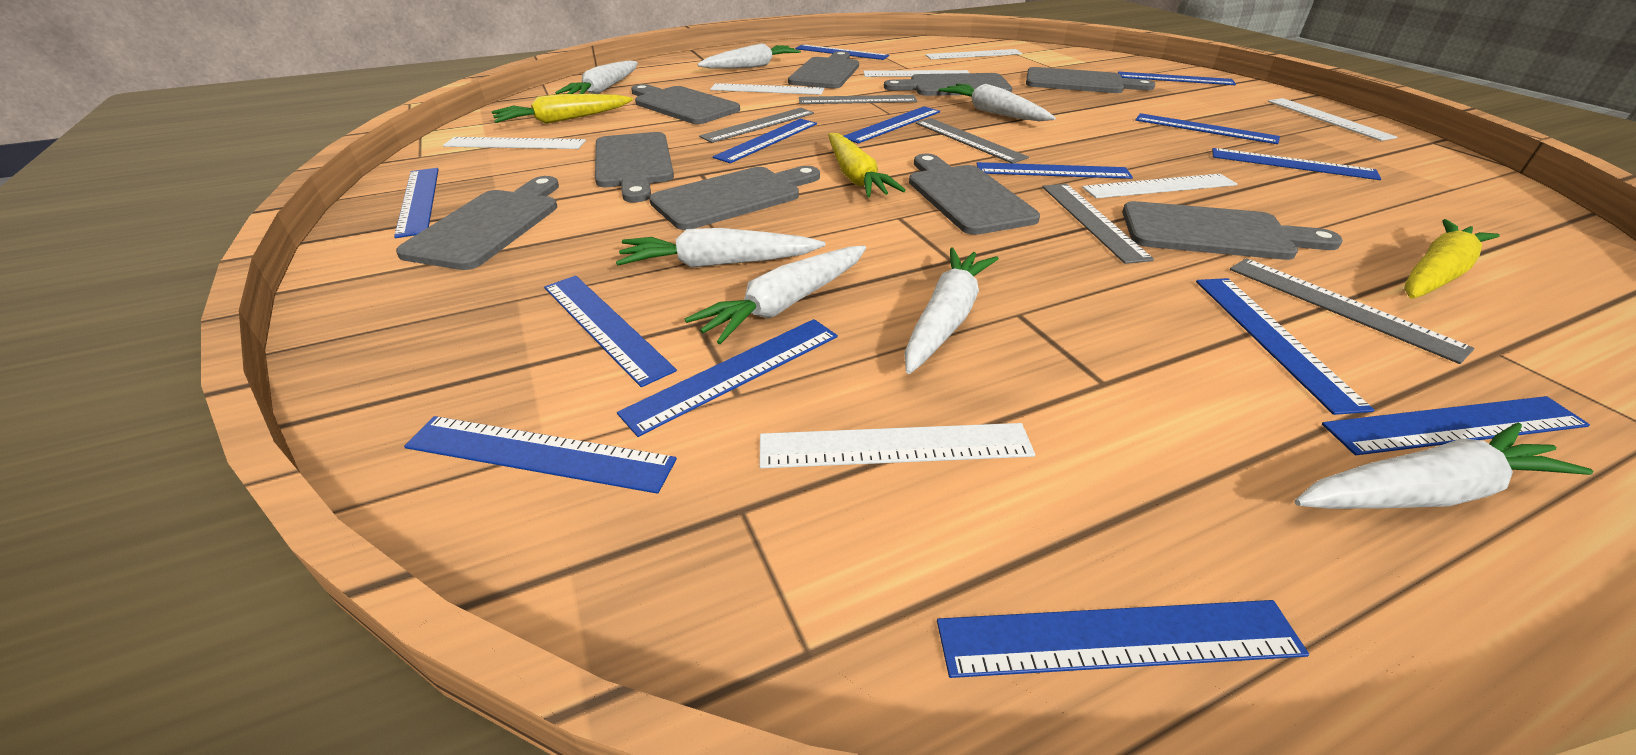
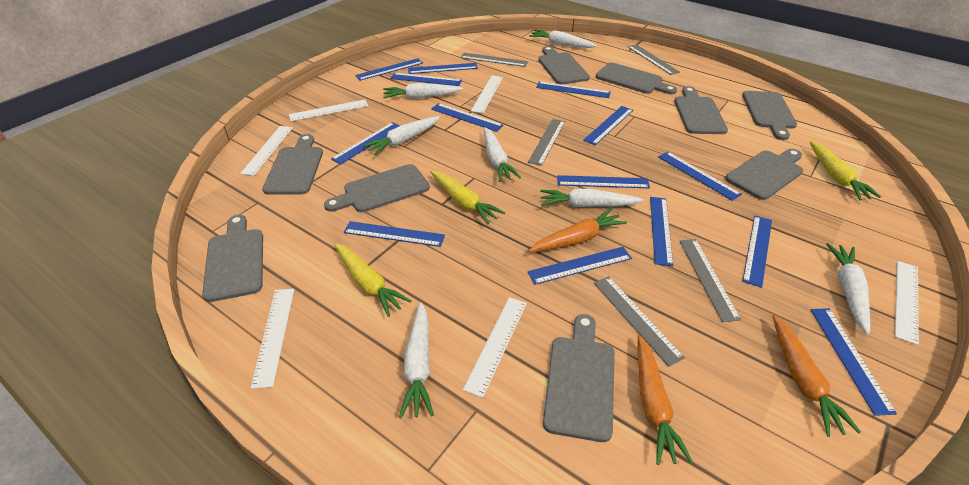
orange carrot: none = 0 -> [528,208,627,252] [638,335,693,465] [772,315,861,437] = 3
white ruler: [443,137,586,149] [710,83,824,95] [760,423,1035,468] [863,70,969,77] [925,49,1023,59] [1082,174,1237,198] [1268,98,1397,141] = 7 -> [240,126,293,176] [251,289,294,389] [289,99,368,121] [463,297,527,398] [471,75,503,113] [895,261,919,345] = 6

